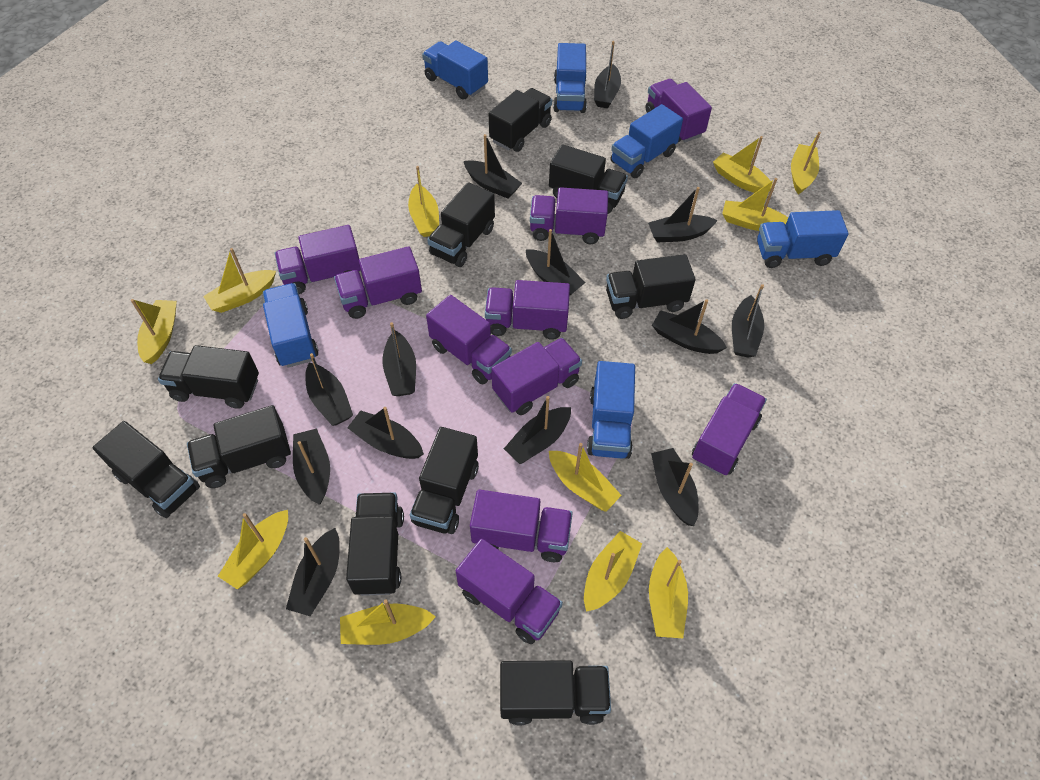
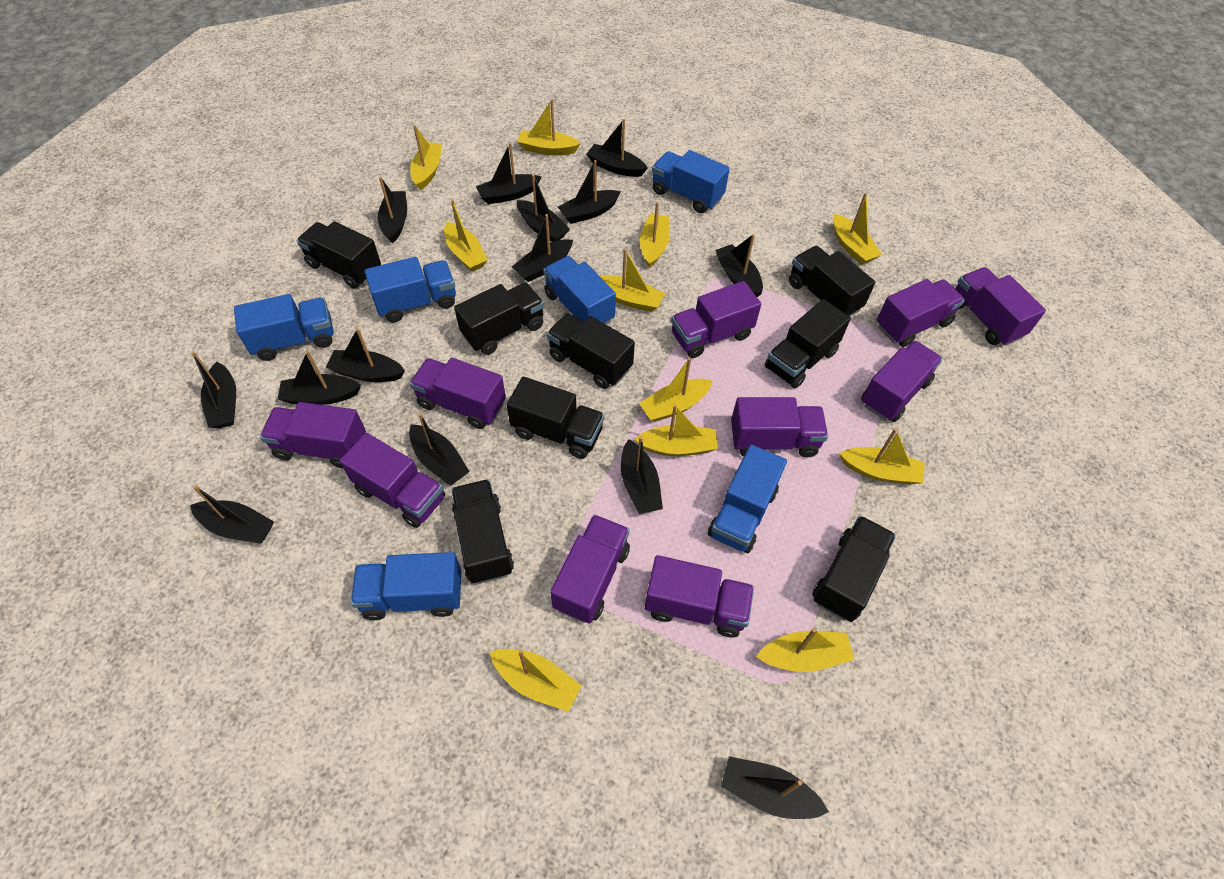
black boat: [286,528,340,616] [293,428,330,505] [305,353,353,426] [347,407,424,459] [382,322,416,396] [464,134,522,198] [504,396,571,464] [526,229,586,296] [594,41,621,108] [648,187,718,242] [651,448,698,526] [652,299,727,354] [732,284,764,358] = 13 -> [190,485,274,544] [191,351,236,428] [278,351,361,405] [326,328,405,382] [378,177,407,244] [409,413,470,486] [476,143,541,204] [512,214,573,282] [517,174,570,242] [558,160,621,224] [587,119,648,177] [621,436,663,514] [715,234,763,297] [721,756,829,819] = 14
black truck: [93,421,200,518] [158,345,259,409] [187,405,291,488] [346,492,404,596] [410,427,479,534] [427,182,495,267] [489,88,552,152] [500,660,611,725] [549,144,628,214] [606,254,696,319] = 10 -> [297,221,381,289] [451,479,514,584] [454,283,544,355] [507,377,604,459] [547,313,635,389] [765,299,851,388] [789,246,875,317] [812,516,896,622] = 8

